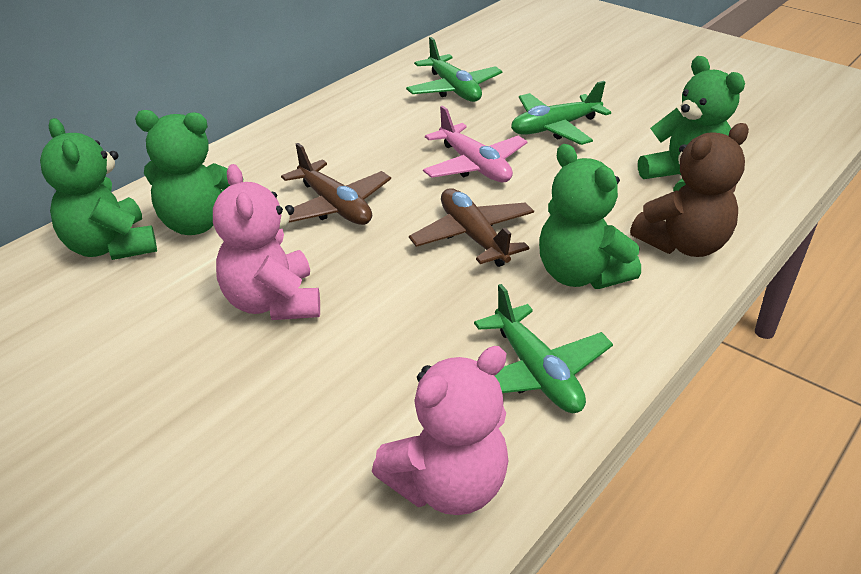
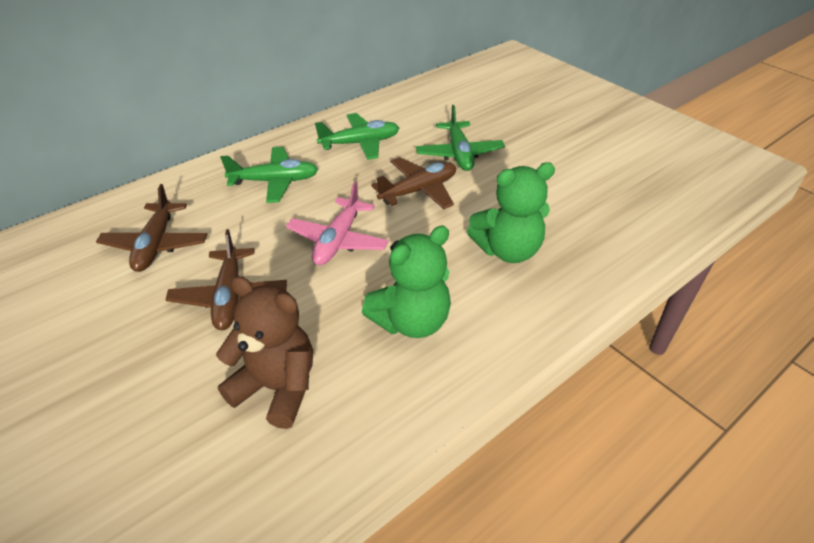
brown plane: [281,143,391,225] [409,188,534,267] = 2 -> [96,184,207,272] [166,229,287,330] [371,157,456,209] = 3
green teddy bear: [40,118,157,260] [135,110,230,235] [539,144,641,289] [638,56,745,192] = 4 -> [362,226,451,338] [467,162,555,263] = 2
pink teddy bear: [213,164,320,320] [372,346,508,515] = 2 -> none = 0

